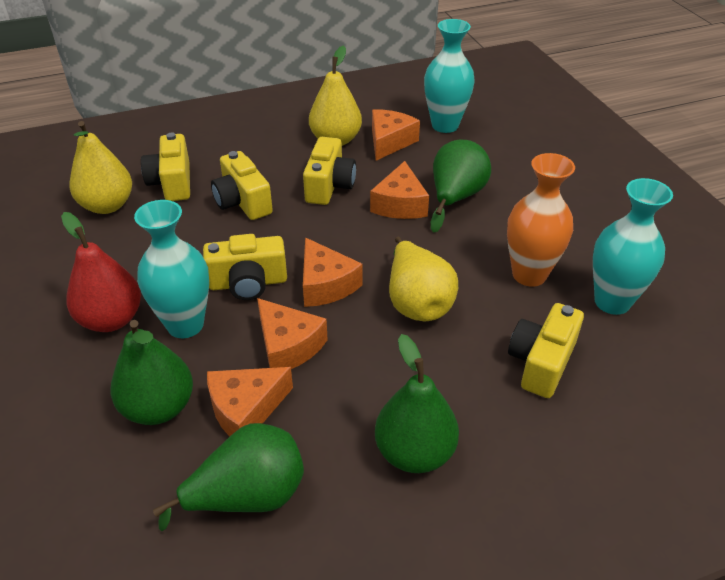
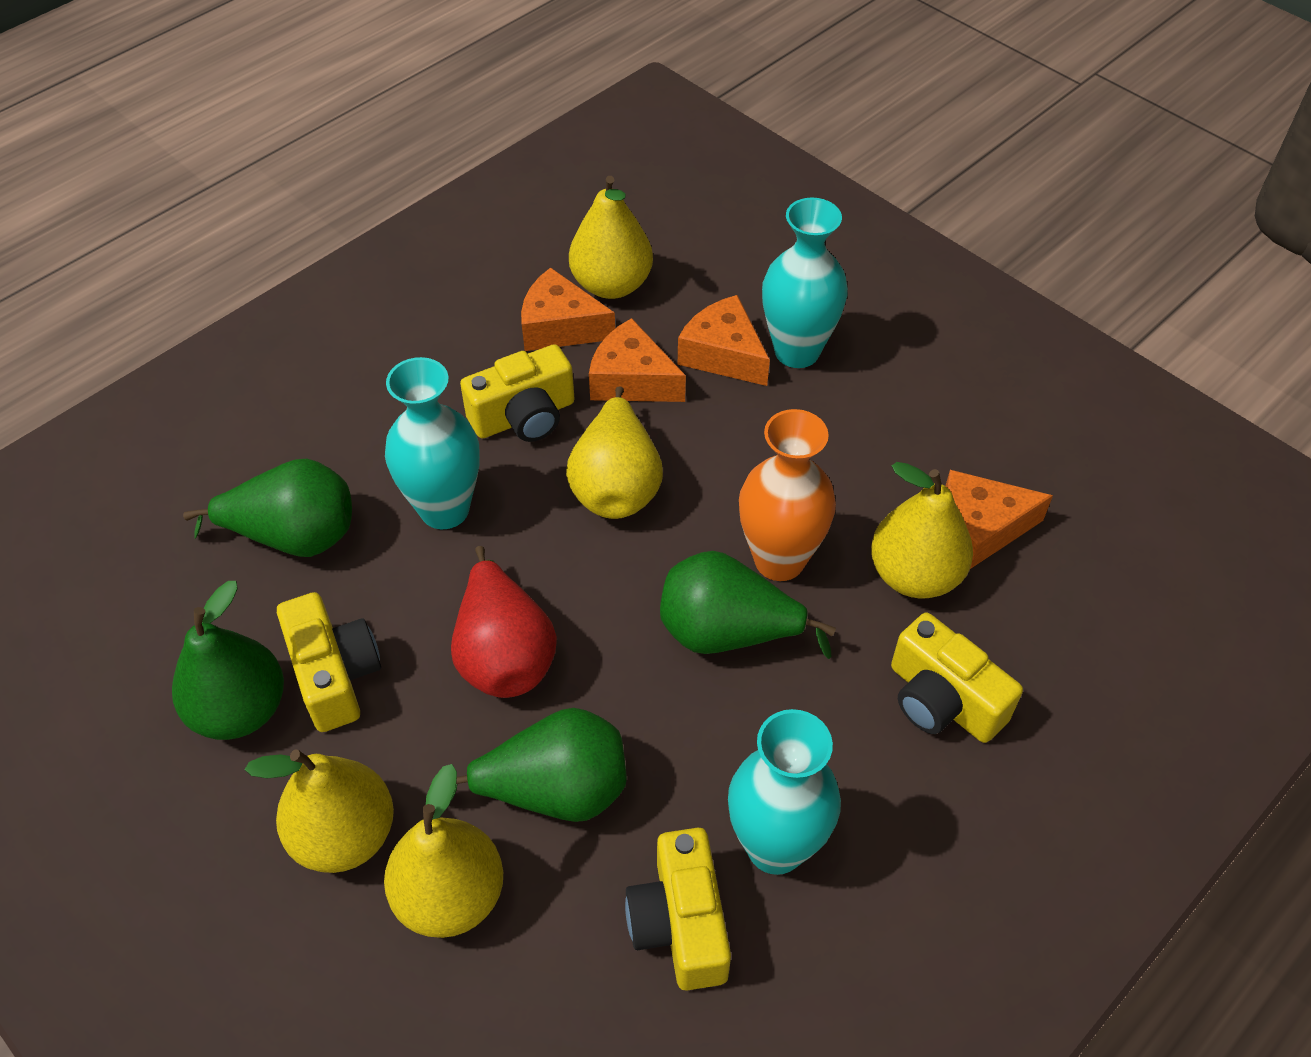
orange cheese: [207,367,293,436] [257,298,328,369] [303,237,363,307] [370,161,429,219] [372,109,420,161] = 5 -> [521,267,615,351] [589,318,686,402] [678,295,770,386] [946,470,1053,569] = 4
yellow camera: [141,132,190,201] [203,234,287,300] [211,151,273,220] [303,137,356,205] [508,303,584,398] = 5 -> [277,592,381,732] [460,344,574,442] [625,828,731,991] [891,613,1023,743] = 4
yellow pear: [69,121,132,214] [309,45,362,146] [389,237,458,321] = 3 -> [245,749,394,873] [384,764,503,938] [566,386,663,519] [569,176,653,299] [871,462,973,599] = 5

